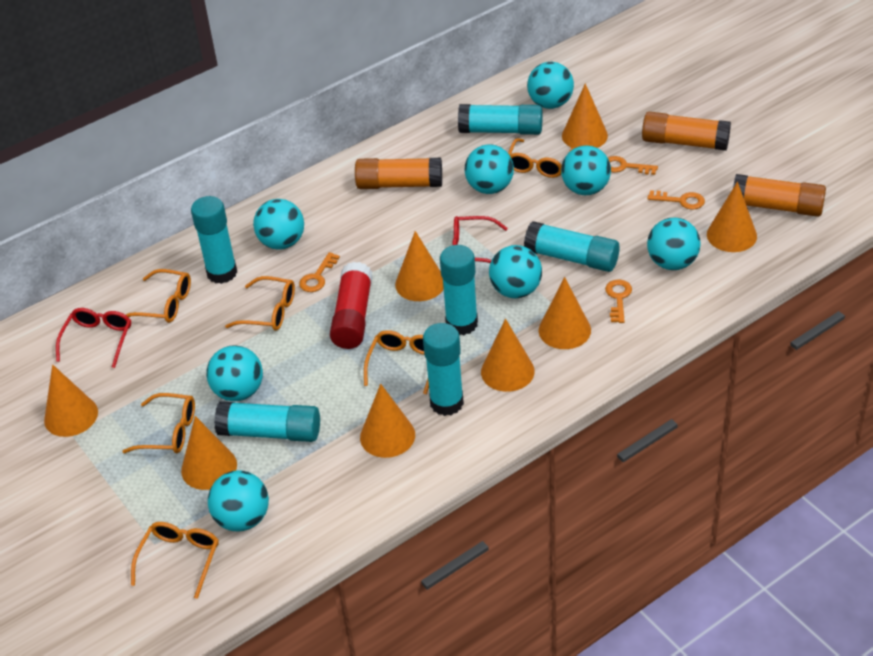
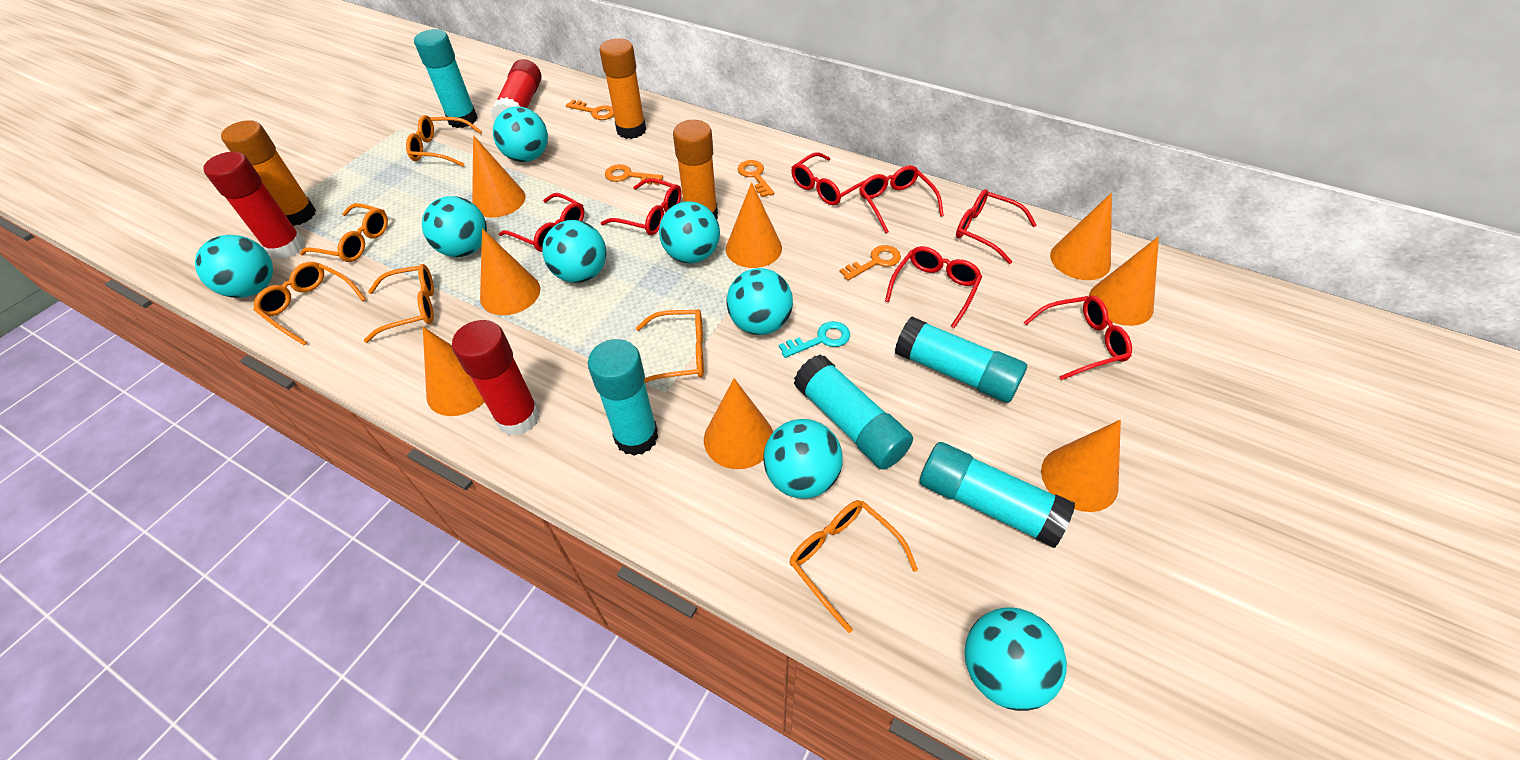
red glasses: [56,308,131,368] [452,216,508,263] = 2 -> [499,193,584,252] [601,178,682,235] [791,152,865,205] [859,165,944,233] [885,246,982,328] [956,189,1037,264] [1023,296,1132,380] = 7
red glue stick: [330,262,373,349] = 1 -> [203,152,305,259] [452,320,540,436] [491,59,541,122] = 3
turquoise glue stick: [191,196,237,284] [214,401,320,442] [423,323,464,416] [440,245,478,335] [458,104,543,135] [524,221,620,272] = 6 -> [414,29,478,128] [588,339,658,456] [794,354,913,470] [895,316,1027,403] [920,442,1075,548] = 5
turquoise key: none = 0 -> [779,321,850,358] = 1

